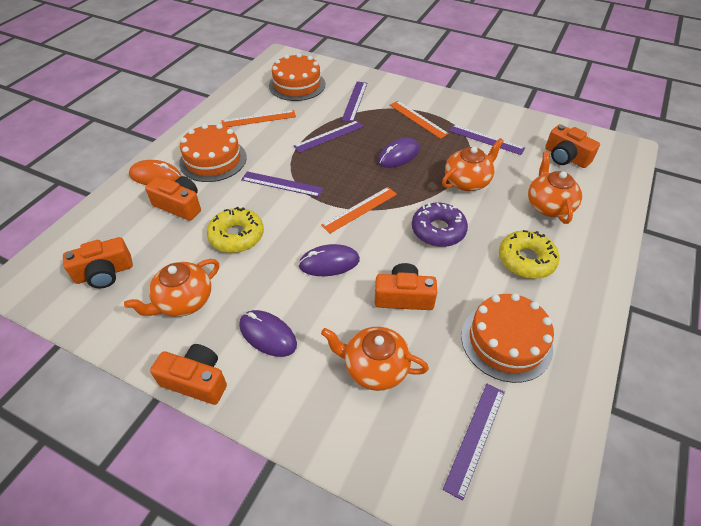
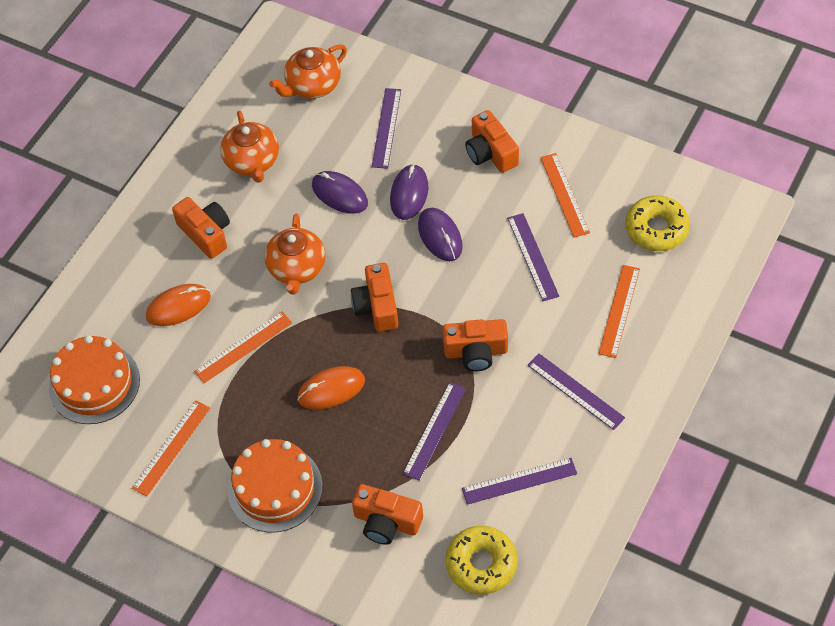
orange cake: [179,124,247,182] [269,53,325,101] [461,293,554,383] = 3 -> [49,335,140,424] [227,439,323,532] = 2
orange mouse: [129,160,181,185] = 1 -> [146,284,211,326] [297,366,365,409] = 2
orange ruler: [222,110,296,127] [321,187,397,233] [390,101,449,139] = 3 -> [132,400,210,497] [194,312,292,383] [540,153,590,237] [598,265,640,358] = 4
orange teapot: [124,259,219,317] [321,327,429,391] [442,138,504,191] [528,152,582,224] = 4 -> [220,111,279,183] [265,214,326,295] [269,44,347,99] = 3
purple donut: [412,203,468,247] = 1 -> none = 0

